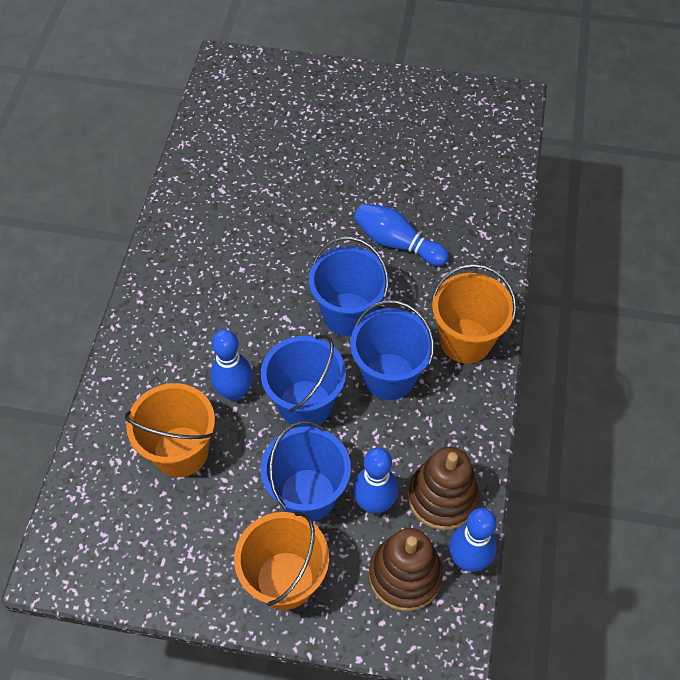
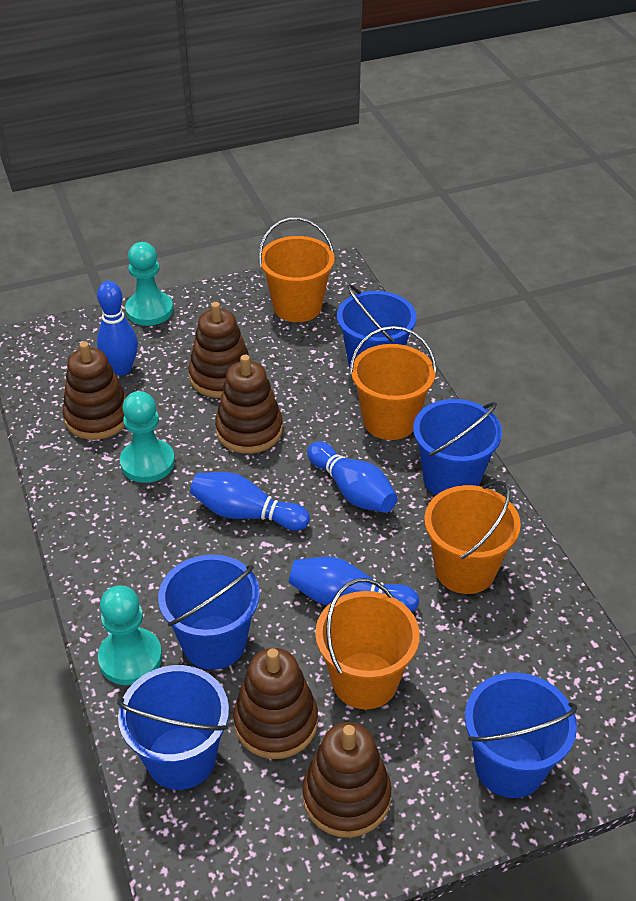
blue bucket: [261,335,346,428] [261,421,351,521] [309,237,389,336] [350,300,434,400] = 4 -> [117,665,229,790] [158,554,260,670] [337,284,417,368] [413,399,502,495] [465,672,578,798] = 5
brown stacking toy: [369,528,443,611] [408,447,479,530] = 2 -> [62,341,127,440] [188,302,251,398] [215,355,283,454] [233,648,318,759] [302,722,391,838] = 5
orange bucket: [125,383,215,477] [234,512,329,610] [432,264,517,363] = 3 -> [258,217,335,322] [315,578,420,709] [350,326,437,440] [424,481,521,594] = 4
turquoise pawn: none = 0 -> [98,585,162,685] [120,391,175,483] [125,242,173,326] = 3

